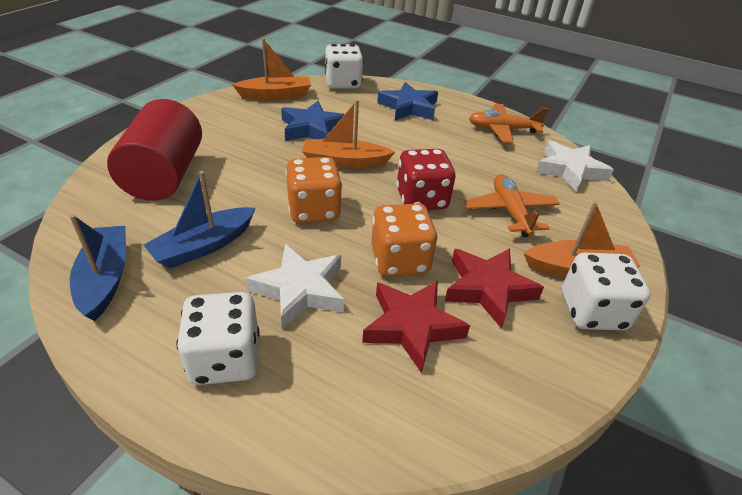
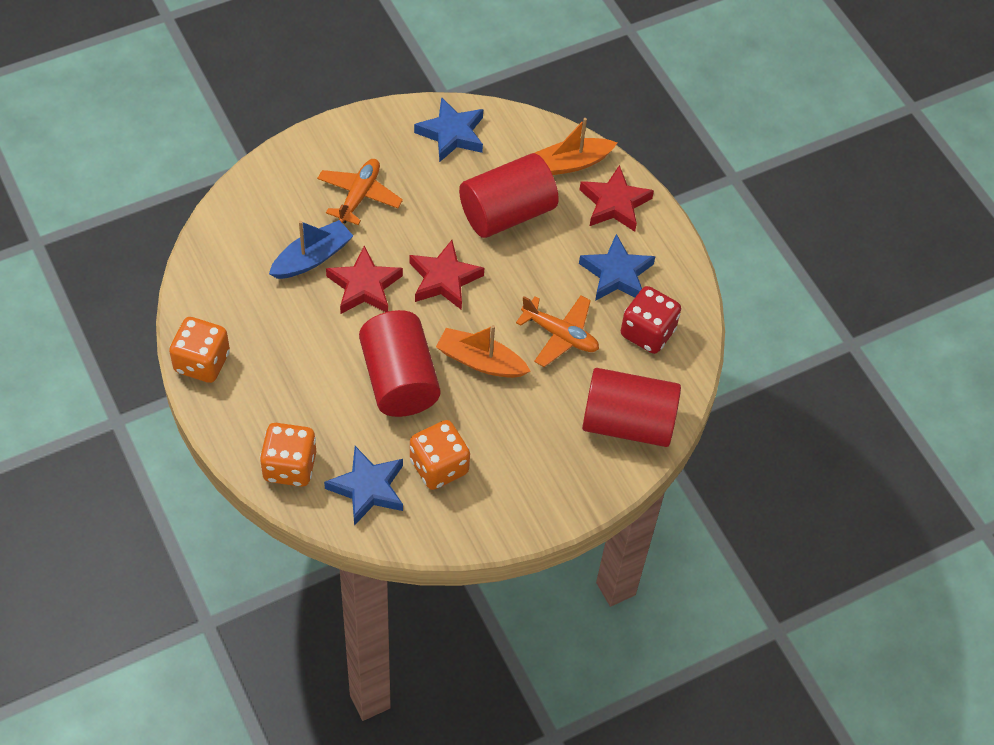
blue boat: [69,214,126,321] [144,171,255,268] = 2 -> [269,220,353,279] = 1
blue star: [281,101,345,141] [377,82,438,120] = 2 -> [324,446,403,526] [414,97,483,162] [579,234,655,301] = 3
orange boat: [232,38,311,100] [302,100,395,168] [524,202,640,277] = 3 -> [436,325,530,378] [535,118,618,175] = 2
orange dice: [285,157,342,223] [371,204,437,276] = 2 -> [169,317,230,383] [260,423,316,487] [410,420,470,490] = 3
red cylinder: [107,99,202,201] = 1 -> [359,310,441,417] [459,153,559,238] [582,368,681,447] = 3
red star: [362,281,470,373] [444,248,544,328] = 2 -> [326,246,403,314] [410,240,484,310] [580,165,654,232] = 3
white dice: [176,292,259,385] [325,44,364,89] [562,253,651,330] = 3 -> none = 0
white star: [246,244,344,329] [536,140,614,192] = 2 -> none = 0

